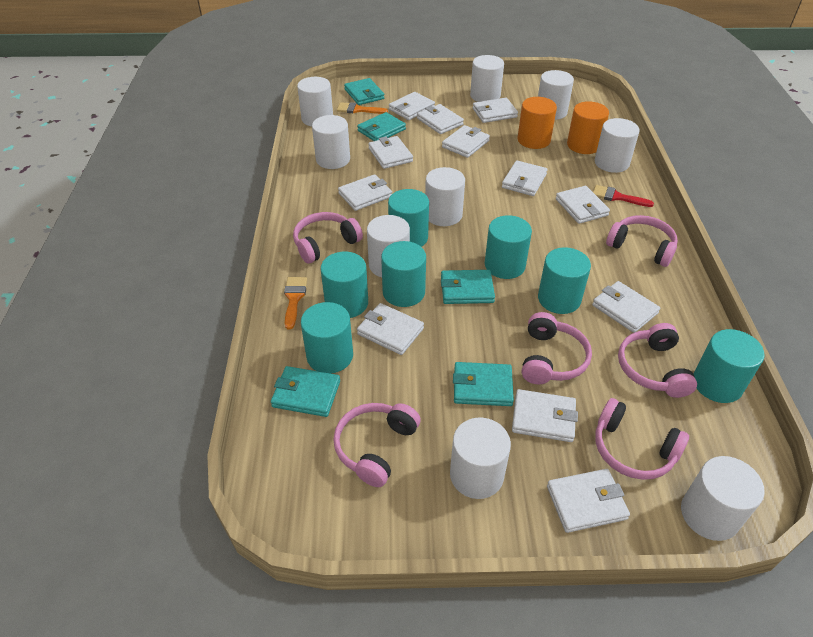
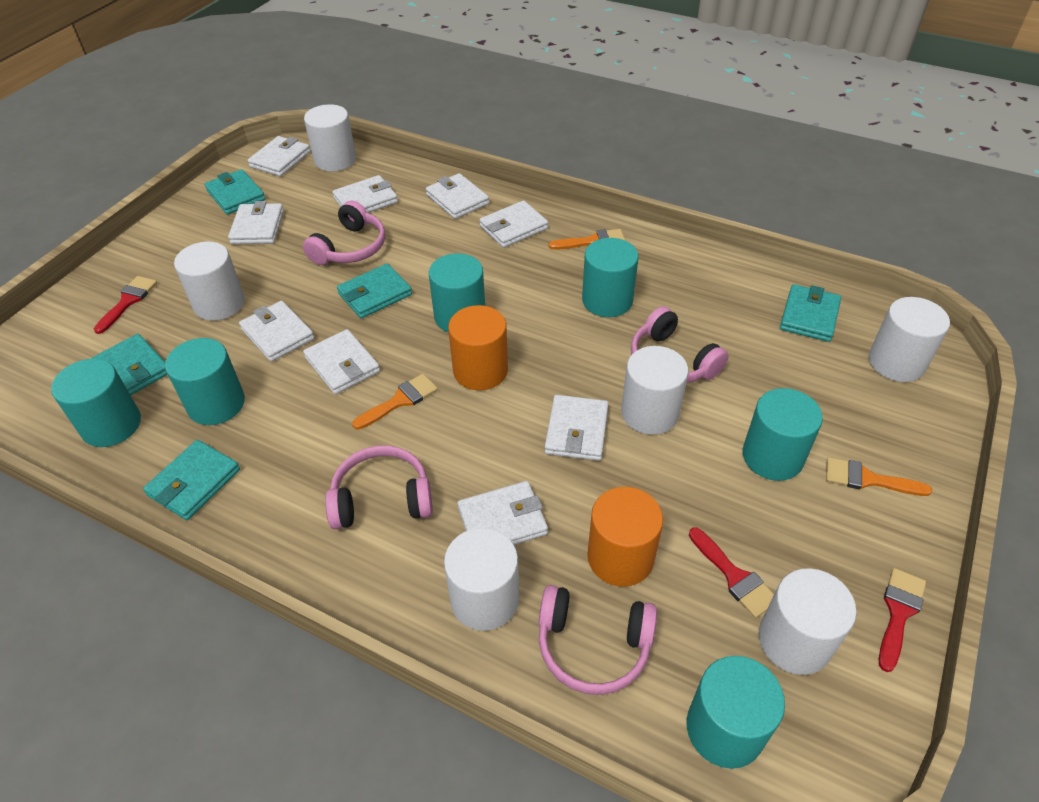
orange brush: [284,277,307,329] [337,102,388,114] = 2 -> [352,374,438,430] [549,229,626,250] [826,457,932,496] = 3
pink headphones: [293,212,363,263] [334,403,421,487] [522,312,592,384] [595,398,689,480] [606,215,678,267] [618,323,697,398] = 6 -> [303,201,386,265] [325,445,433,529] [539,585,657,695] [631,306,728,383] = 4
red brush: [593,185,654,207] = 1 -> [94,276,157,334] [689,527,774,618] [879,568,926,672] = 3
turquoise cylinder: [301,302,353,374] [321,252,368,318] [381,241,426,307] [388,189,429,247] [485,215,532,279] [538,247,591,314] [694,329,765,403] = 7 -> [51,358,141,447] [165,338,245,425] [429,253,485,333] [582,238,639,317] [687,656,785,769] [743,388,823,481] = 6
white cylinder: [297,77,333,127] [312,115,350,169] [367,215,410,277] [425,167,465,226] [450,417,511,499] [470,55,504,102] [538,70,574,120] [595,118,640,173] [681,456,765,541] = 9 -> [174,242,245,321] [304,104,356,171] [444,528,519,631] [621,346,689,435] [759,568,857,675] [869,297,950,382] = 6
white wallet: [338,174,392,211] [357,303,424,355] [368,136,413,169] [389,92,435,120] [417,104,464,134] [442,125,490,158] [472,98,518,123] [502,160,548,196] [512,389,578,442] [547,469,630,533] [556,186,610,224] [592,281,660,333] = 12 -> [228,201,284,244] [239,301,314,362] [248,136,310,177] [303,329,380,394] [332,175,398,213] [426,173,489,219] [457,481,548,545] [479,201,548,248] [545,395,609,461] = 9

